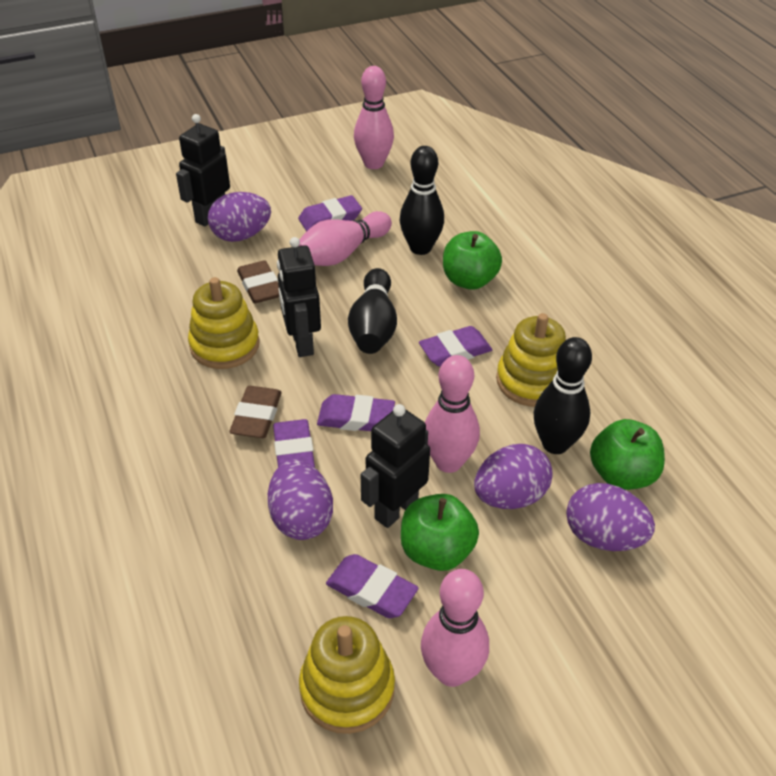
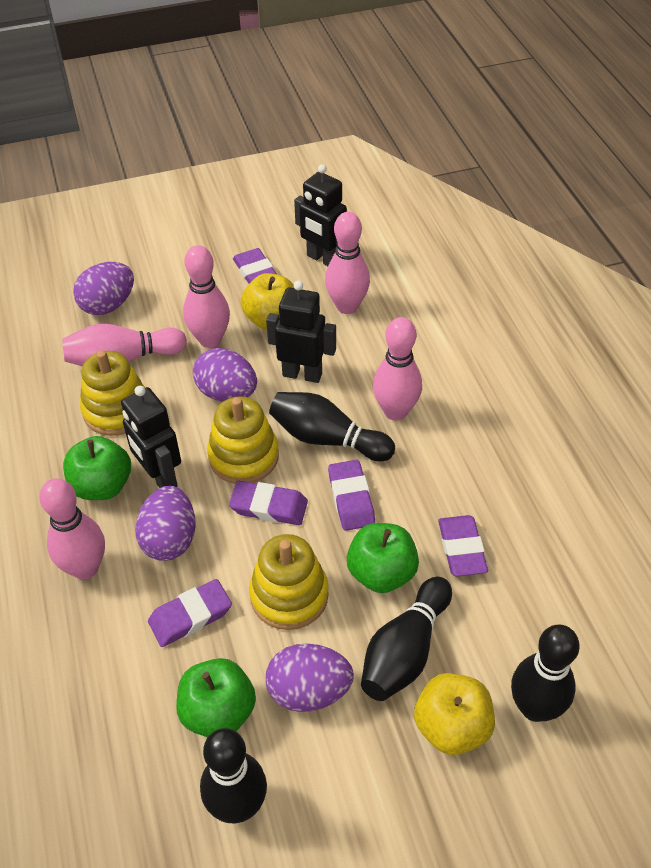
black bowling pin: [348,268,397,354] [400,146,444,255] [534,337,592,454] = 3 -> [200,728,267,823] [269,392,395,461] [361,577,452,701] [511,625,579,722] = 4
brown eraser: [229,386,282,438] [237,260,279,303] = 2 -> none = 0
pink bowling pin: [299,211,392,266] [354,66,394,169] [421,569,489,687] [425,355,480,473] = 4 -> [39,478,105,580] [62,324,187,366] [183,245,230,348] [325,212,370,314] [373,317,422,420] = 5
yellow apple: none = 0 -> [241,273,294,330] [414,673,495,755] = 2

